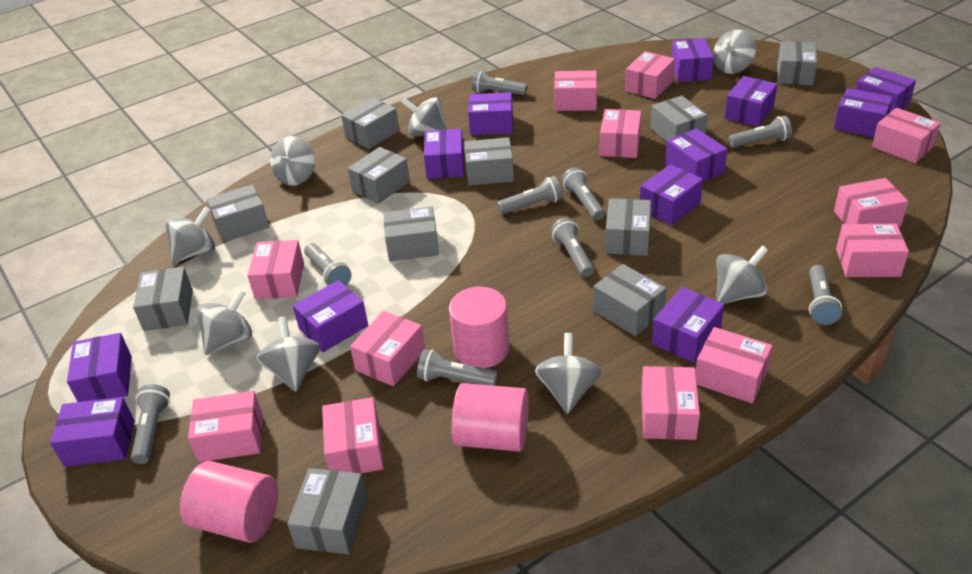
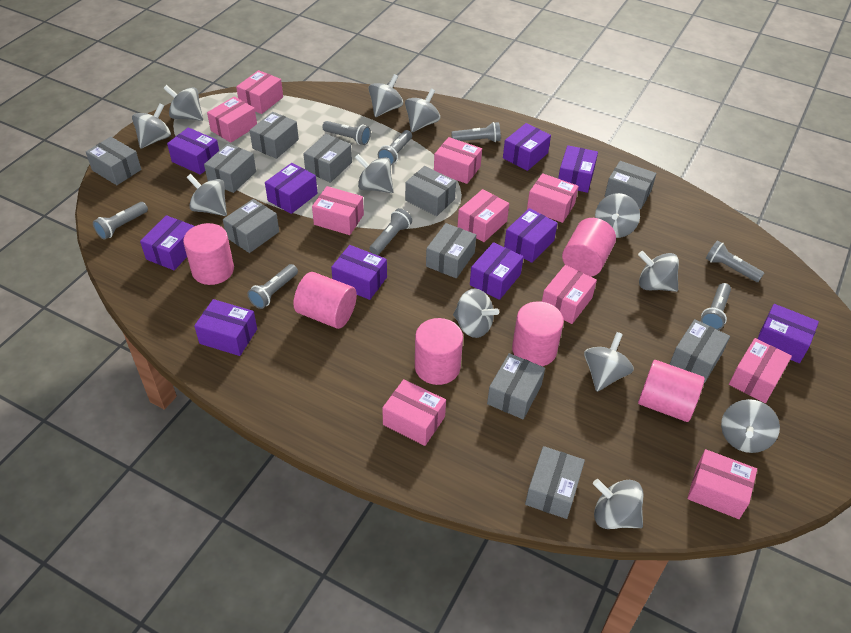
grey flashlight: [131,384,170,464] [304,243,352,286] [417,349,498,386] [472,71,527,95] [497,176,562,214] [551,218,594,277] [561,167,605,221] [728,116,792,148] [809,265,842,325] = 9 -> [93,202,148,240] [247,264,298,309] [322,121,371,145] [369,208,412,255] [378,130,412,165] [451,122,501,142] [701,283,731,330] [706,240,764,282] = 8
grey spinning top: [166,207,215,263] [196,289,252,355] [257,316,320,392] [270,136,315,186] [401,97,447,137] [535,333,601,414] [713,30,756,74] [716,246,768,304] = 8 -> [132,103,171,149] [163,85,203,121] [186,174,227,216] [355,154,394,193] [369,74,403,117] [405,88,440,132] [453,288,499,338] [584,332,634,392] [593,479,643,529] [595,193,640,238] [638,251,679,292] [721,399,780,453] = 12
pink box: [188,391,263,462] [247,240,304,299] [322,397,384,474] [350,311,425,386] [554,71,597,111] [600,109,641,158] [625,51,675,99] [641,366,700,440] [696,327,773,403] [834,178,908,227] [836,224,909,277] [872,108,941,163] = 12 -> [207,96,257,143] [236,70,283,114] [312,186,364,235] [382,379,446,446] [434,137,482,184] [458,189,509,242] [527,173,579,223] [542,265,597,324] [687,449,757,519] [729,338,792,403] = 10
pink cylinder: [180,461,278,543] [449,286,510,368] [452,383,529,452] = 3 -> [183,223,234,285] [294,272,357,329] [415,318,463,385] [512,301,564,366] [562,218,616,277] [638,360,705,422] = 6
purple box: [50,397,135,467] [67,333,132,402] [293,280,368,352] [424,129,464,179] [468,92,513,135] [640,164,703,225] [652,287,724,363] [665,128,728,182] [671,38,714,82] [724,76,777,127] [834,88,893,137] [856,67,916,113] = 12 -> [140,215,194,270] [167,127,219,175] [194,299,257,356] [265,163,317,214] [331,245,387,300] [470,242,524,300] [503,123,551,171] [504,208,558,263] [558,145,598,193] [757,304,819,363] = 10

